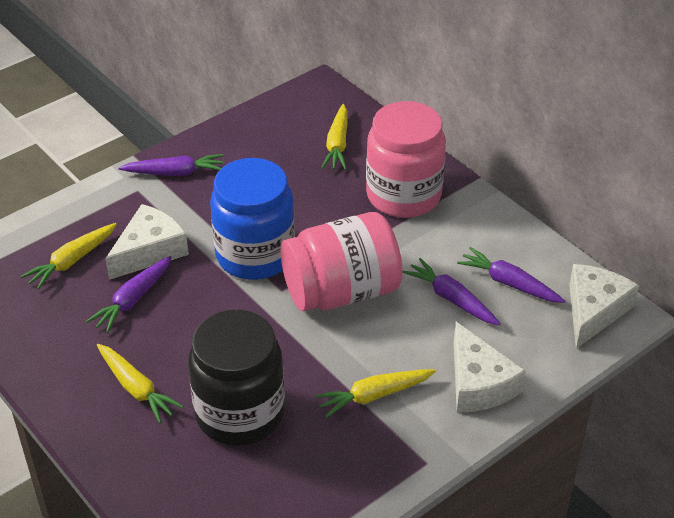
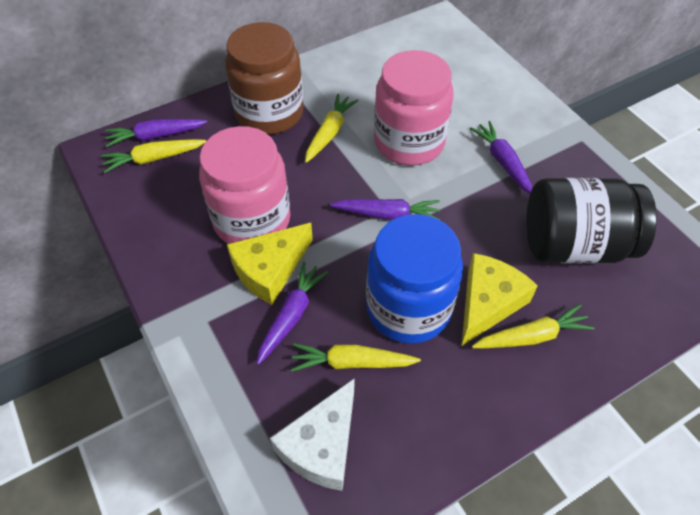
brown jar: none = 0 -> [225,22,304,135] = 1
white cheese: [105,204,189,280] [454,322,526,413] [569,264,639,349] = 3 -> [270,379,354,491] = 1
yellow cheese: none = 0 -> [227,223,313,305] [462,253,538,346] = 2

